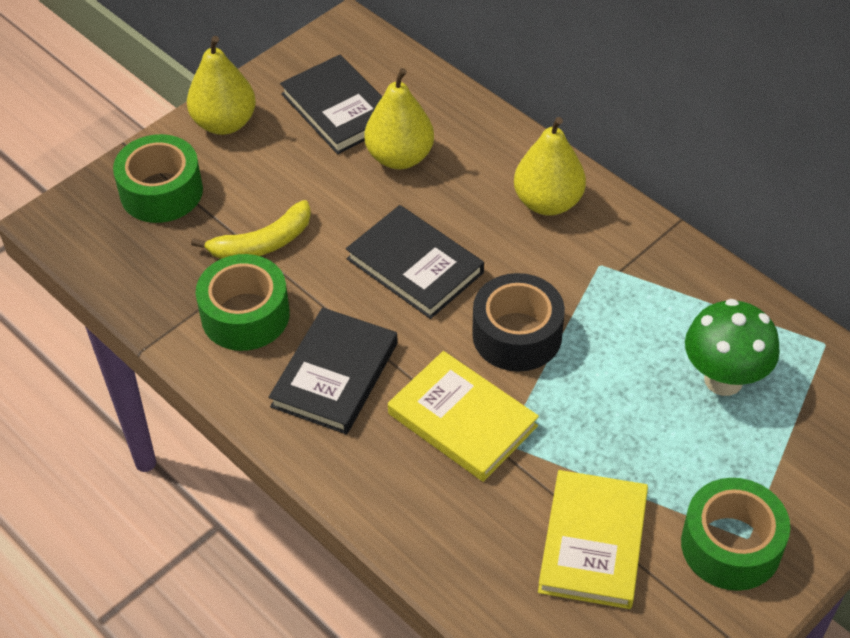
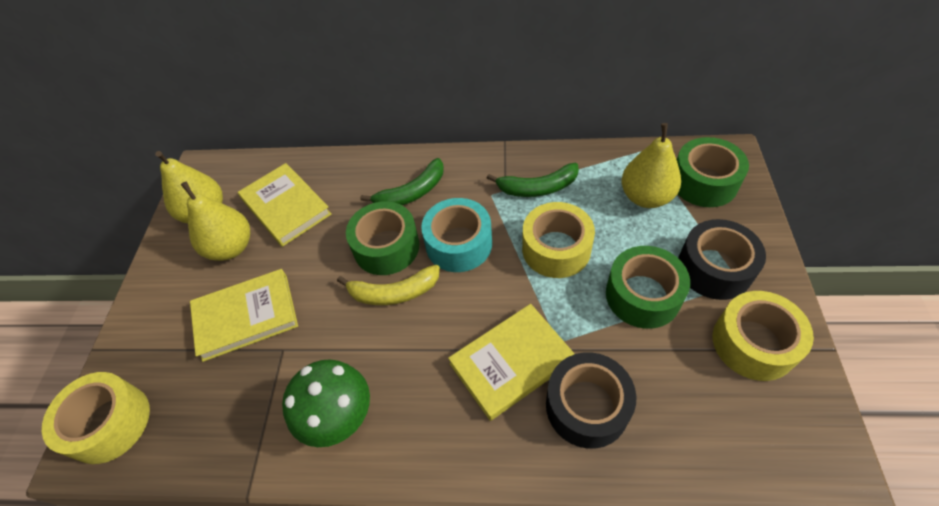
black book: [269,307,398,435] [280,55,382,154] [346,205,484,319] = 3 -> none = 0
black tape: [472,273,565,372] = 1 -> [546,352,636,449] [678,219,766,300] = 2
green banana: none = 0 -> [360,158,444,205] [487,163,579,197] = 2
turquoise tape: none = 0 -> [421,198,492,272] = 1
yellow book: [388,351,539,482] [538,470,648,609] = 2 -> [190,269,298,362] [238,163,332,247] [448,304,575,421] = 3
yellow tape: none = 0 -> [42,372,150,464] [522,202,595,278] [713,291,814,381] = 3

